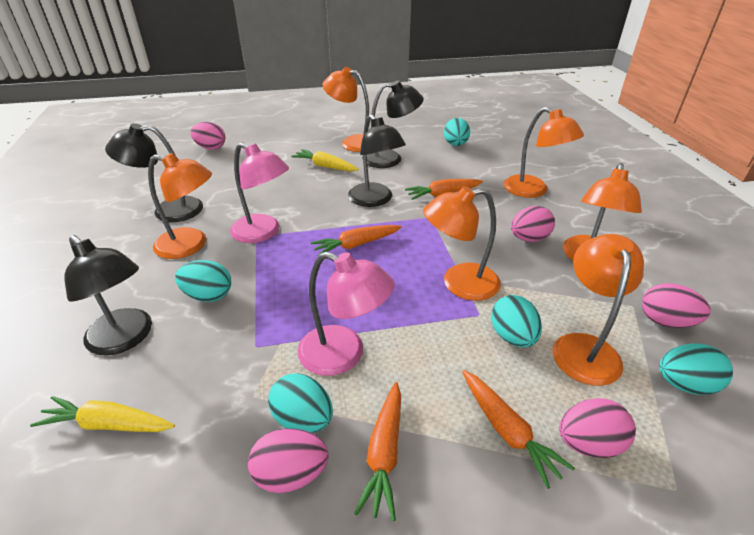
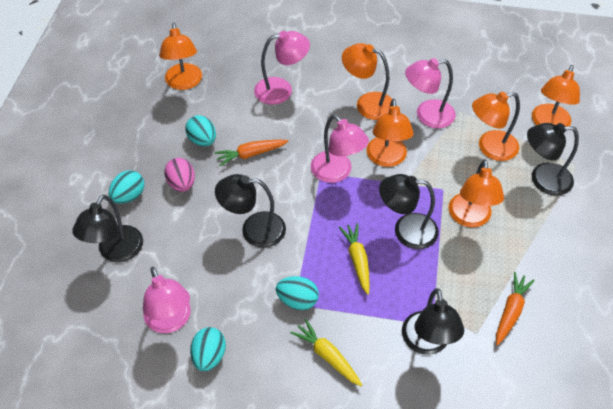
black lamp: [64,235,152,356] [105,123,203,222] [348,114,406,207] [362,80,424,168] = 4 -> [73,195,143,262] [215,174,286,248] [379,174,439,249] [402,288,464,355] [527,123,579,196] = 5
orange carrot: [311,225,402,256] [354,382,401,521] [405,179,483,200] [462,370,575,489] = 4 -> [215,140,288,166] [496,272,535,345] = 2
pink egg: [190,122,226,150] [248,428,329,493] [511,206,555,242] [559,398,636,458] [642,283,711,328] = 5 -> [164,158,195,192] = 1
pink lamp: [230,142,289,243] [297,252,395,376] = 2 -> [143,267,191,333] [254,31,310,105] [311,115,369,183] [405,58,456,128] = 4
turquoise egg: [175,260,231,302] [268,373,333,433] [444,118,470,146] [491,295,542,347] [659,343,733,395] = 5 -> [109,170,144,204] [185,115,216,146] [190,327,226,371] [276,276,319,310] = 4

